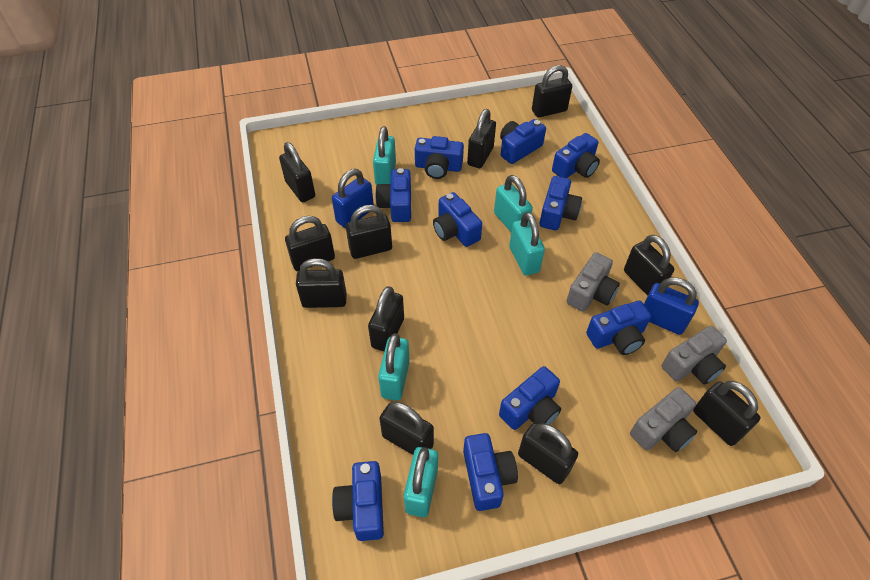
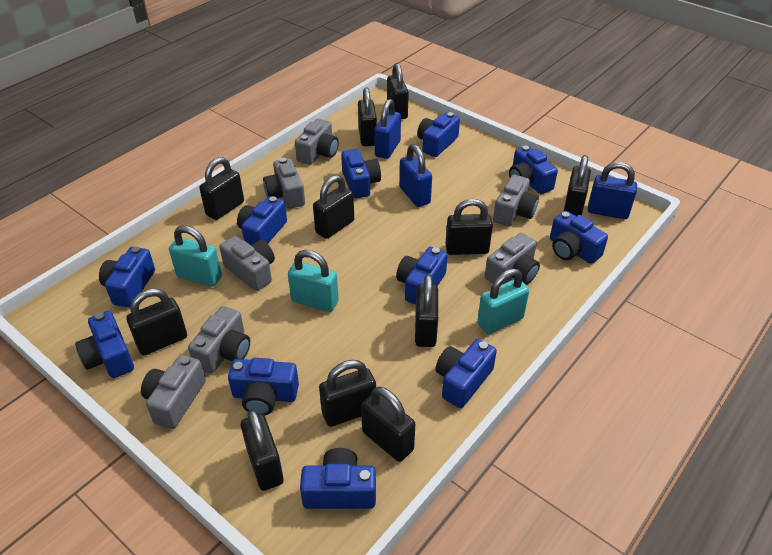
blue camera: [332,461,384,541] [375,168,411,222] [415,136,464,179] [433,192,482,247] [463,433,518,511] [499,366,561,430] [500,119,546,164] [540,176,582,230] [552,133,600,178] [586,301,651,355] = 10 -> [75,311,134,378] [99,247,155,307] [228,358,299,415] [237,196,287,245] [300,448,376,509] [341,149,381,199] [396,247,448,305] [417,112,460,157] [435,339,497,408] [509,146,558,194] [550,211,608,264] = 11
blue padlock: [332,169,374,228] [644,277,699,335] = 2 -> [374,99,401,159] [399,144,432,207] [588,162,637,219] = 3
grey camera: [566,252,620,312] [630,387,697,452] [662,326,727,385] = 3 -> [141,355,206,429] [188,306,250,374] [220,236,275,291] [263,158,305,209] [295,119,339,165] [485,233,540,285] [493,175,539,226] = 7
turquoise padlock: [373,126,396,185] [378,333,410,400] [404,447,438,517] [494,175,533,232] [509,212,545,276] = 5 -> [169,225,222,287] [288,250,339,312] [477,268,529,334] = 3

